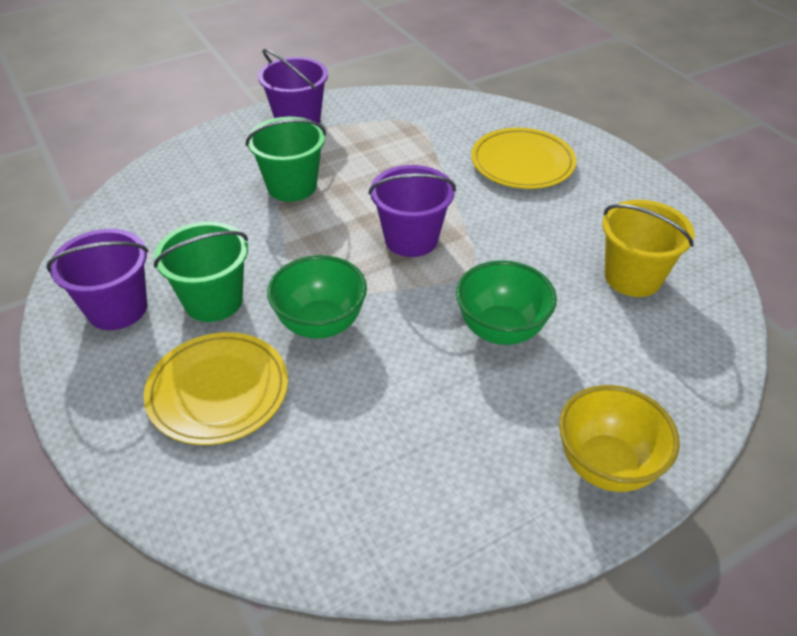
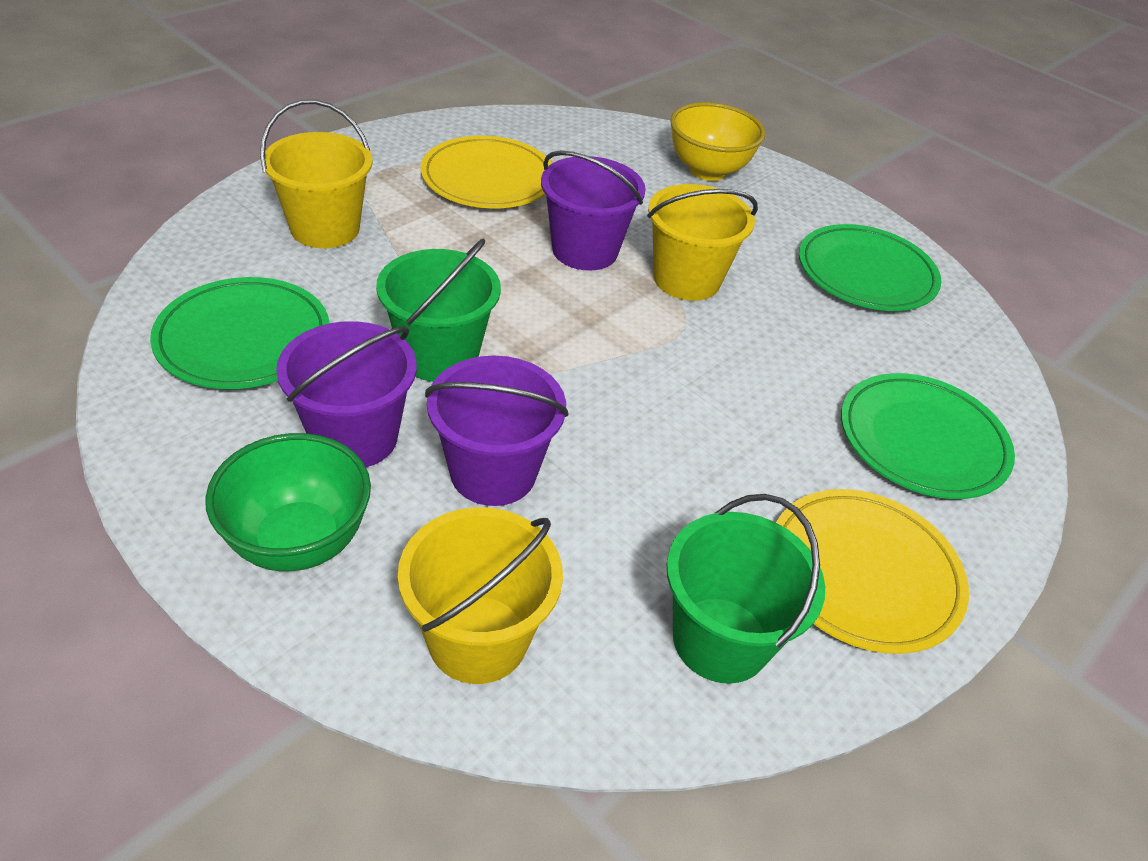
green bowl: [267,255,367,339] [456,261,557,345] = 2 -> [205,433,371,572] = 1
green plate: none = 0 -> [150,277,329,389] [799,224,942,311] [841,373,1015,499] = 3
yellow bucket: [602,200,695,297] = 1 -> [260,100,373,248] [398,507,563,684] [647,184,758,301] = 3

